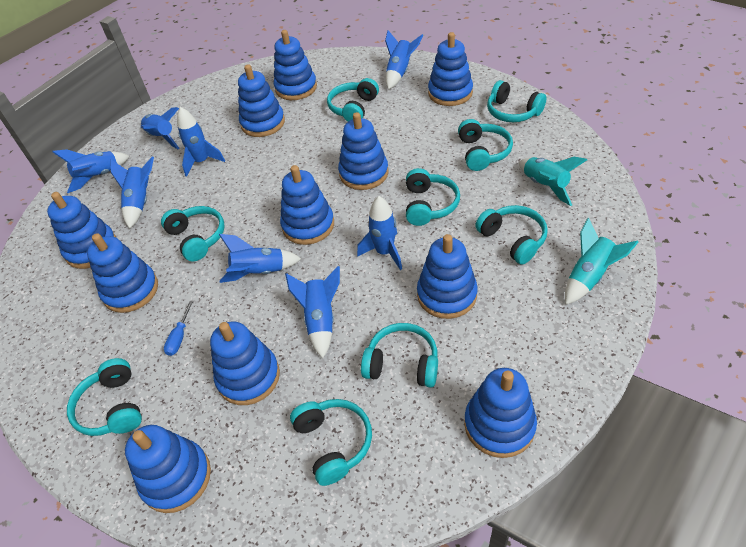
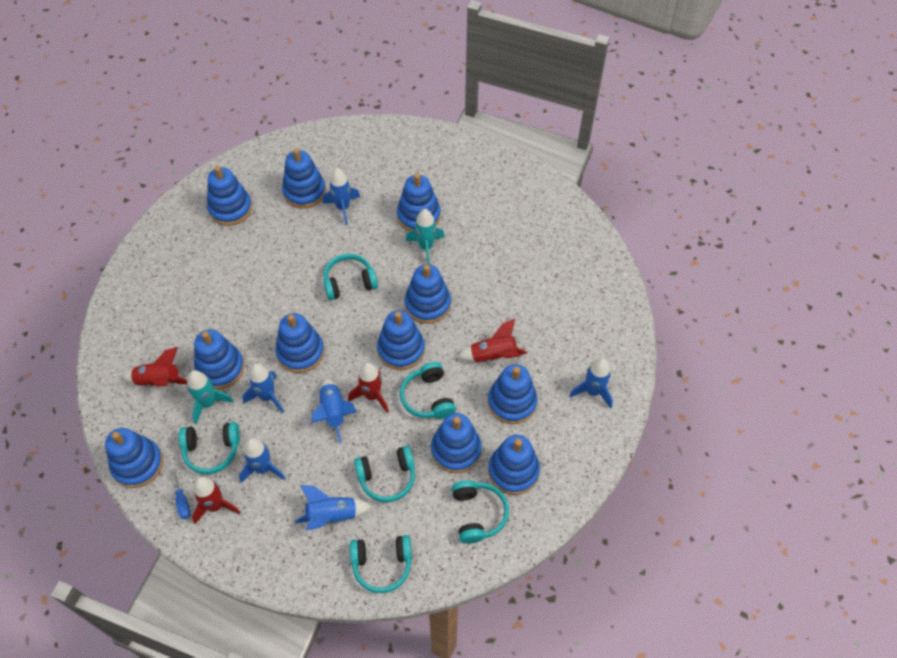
blue rocket: [52,149,130,193] [110,157,154,229] [141,107,180,149] [177,107,225,177] [219,234,301,283] [285,266,340,358] [357,196,402,270] [385,30,423,90] = 8 -> [239,438,286,483] [242,363,284,413] [295,485,372,530] [312,378,357,444] [323,168,360,225] [570,358,613,409] = 6
red rocket: none = 0 -> [122,347,187,387] [192,477,240,524] [348,362,389,413] [456,319,528,362] = 4
turquoise headphones: [67,358,142,436] [161,206,225,261] [290,399,372,486] [327,78,379,122] [361,323,438,388] [406,168,460,226] [458,119,513,171] [475,205,548,265] [487,80,547,122] = 9 -> [179,422,240,474] [323,254,378,300] [350,535,412,593] [354,446,415,502] [400,362,456,419] [452,480,509,544] = 6

